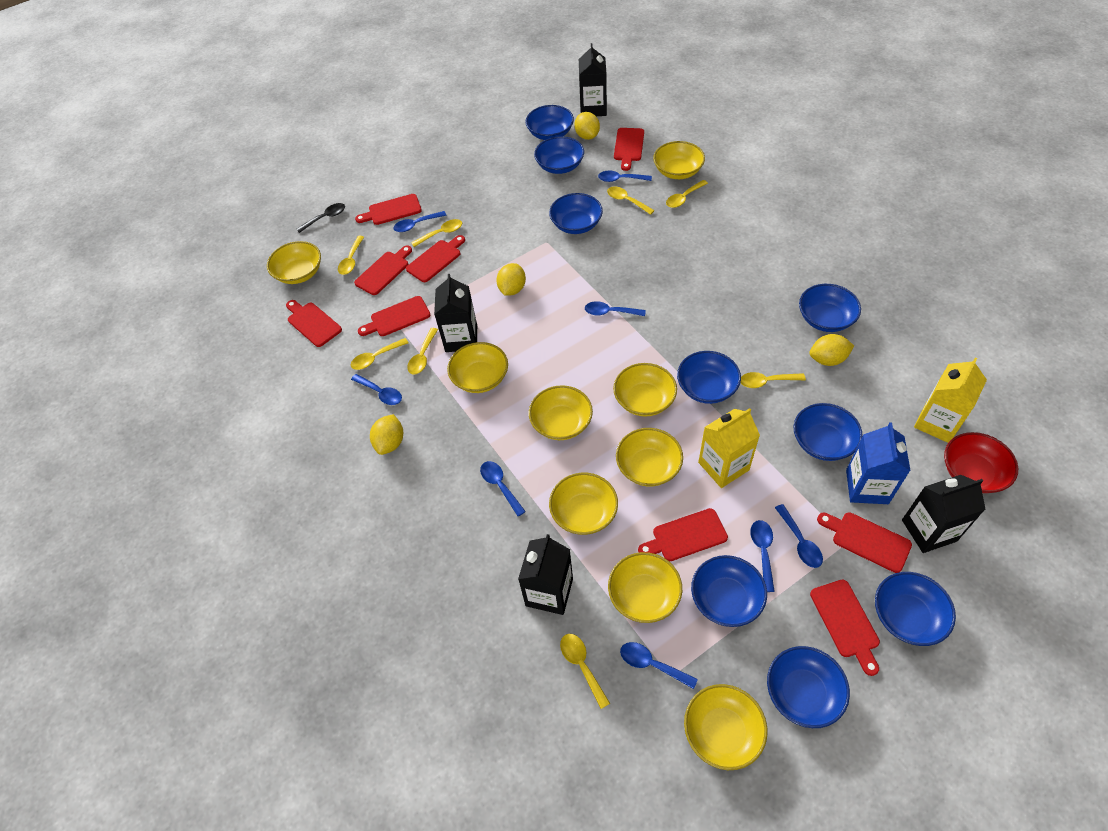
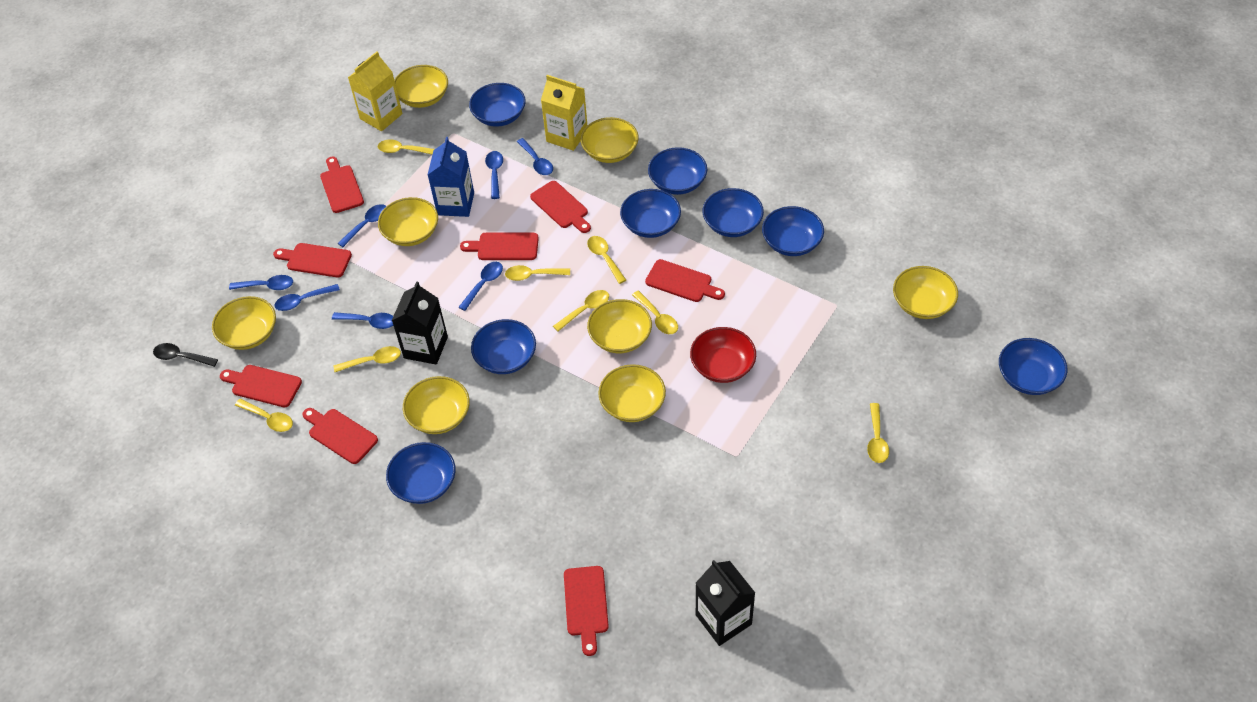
black carton: [434,274,477,352] [518,534,573,615] [579,43,607,116] [902,475,986,553] = 4 -> [392,281,448,365] [696,560,755,646] = 2
blue bowl: [525,105,574,140] [534,136,584,174] [549,193,603,234] [677,351,741,404] [691,555,767,627] [767,646,850,728] [794,403,863,461] [799,284,861,332] [875,572,956,646] = 9 -> [386,442,455,504] [469,83,526,127] [471,319,536,374] [620,189,681,238] [648,147,707,195] [703,188,764,237] [762,206,824,256] [999,338,1067,395] = 8
blue spoon: [351,374,402,405] [393,211,447,232] [480,461,526,516] [585,301,646,316] [598,170,652,182] [620,642,698,689] [750,520,775,592] [775,504,823,568] = 8 -> [229,275,293,290] [275,284,340,311] [332,312,393,329] [338,204,386,247] [459,262,503,311] [485,151,503,199] [517,138,553,175] = 7
red cutting board: [286,300,342,347] [354,245,412,295] [355,194,422,225] [358,296,430,336] [406,235,465,282] [614,128,644,171] [638,508,728,561] [810,580,880,676] [817,512,912,573] = 9 -> [220,365,302,407] [273,243,352,278] [302,408,378,464] [320,157,364,213] [460,233,539,260] [530,181,591,233] [564,566,609,656] [645,259,725,302] = 8
yellow bowl: [267,241,321,284] [447,342,508,393] [529,385,593,440] [549,473,618,535] [608,552,682,623] [613,363,677,416] [616,428,683,487] [653,141,705,179] [684,684,767,770] = 9 -> [212,296,276,350] [378,197,438,246] [394,65,448,108] [403,376,470,434] [581,117,639,163] [587,299,652,353] [598,364,666,422] [893,266,958,319] = 8
yellow lemon: [370,414,403,455] [496,263,526,296] [574,112,600,140] [809,334,854,366] = 4 -> none = 0

